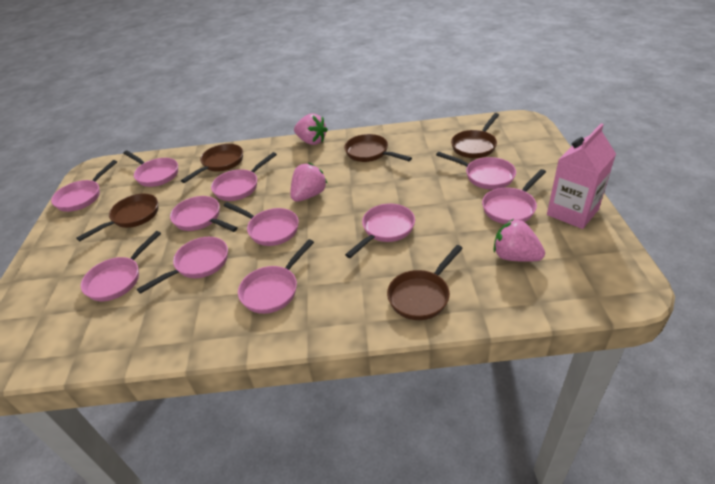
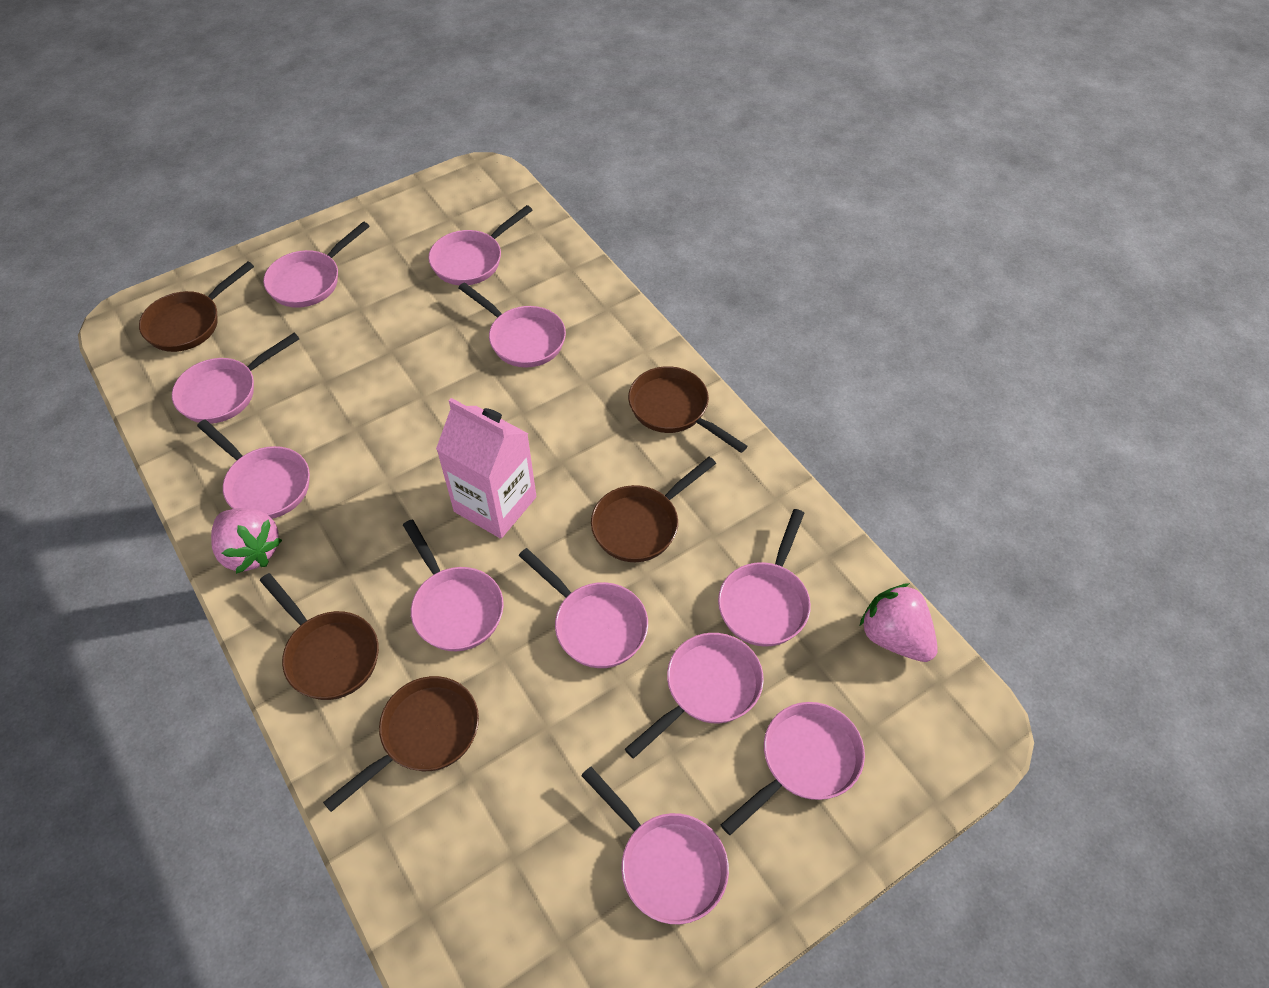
pink strawberry: [290,163,328,202] [294,114,328,145] [493,219,545,262] = 3 -> [211,508,282,574] [860,583,938,662] = 2

